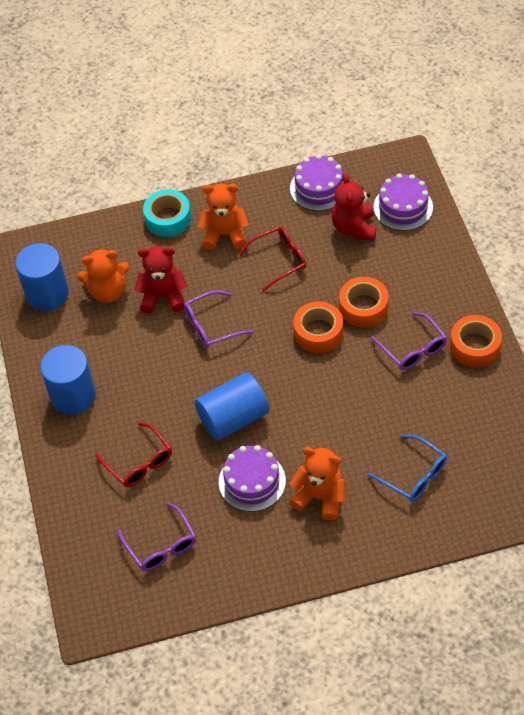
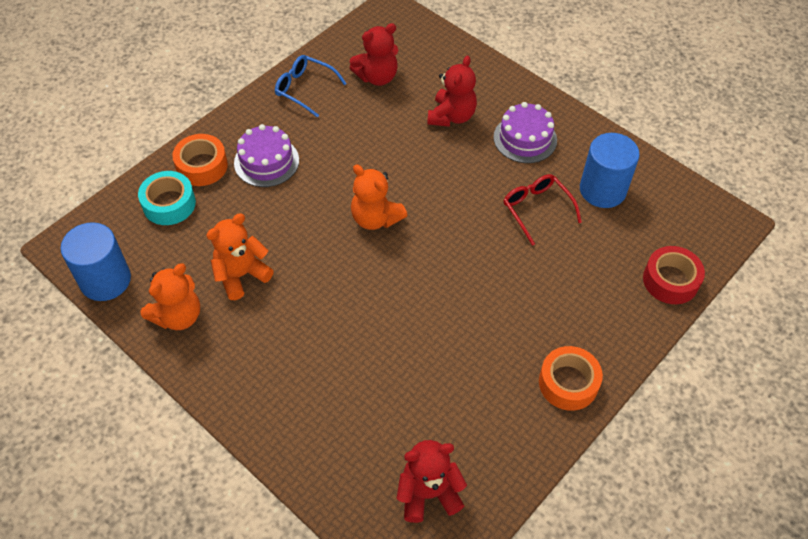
blue cylinder: [15,243,69,311] [40,345,96,415] [195,372,269,441] = 3 -> [60,222,131,301] [580,133,640,208] = 2
orange tape: [293,301,343,353] [339,277,389,328] [450,315,502,367] = 3 -> [172,134,228,186] [539,346,603,411] = 2
purple cake: [219,445,286,512] [290,154,343,211] [373,174,433,231] = 3 -> [234,124,299,187] [493,102,557,163] = 2
purple glasses: [118,502,196,571] [184,290,253,348] [371,312,447,370] = 3 -> none = 0
red glasses: [95,422,172,488] [238,226,306,291] = 2 -> [504,174,582,246] = 1
red tape: none = 0 -> [643,246,705,304] = 1
red teddy bear: [135,246,187,314] [332,173,376,241] = 2 -> [350,23,398,86] [397,440,467,523] [427,55,477,127] = 3

